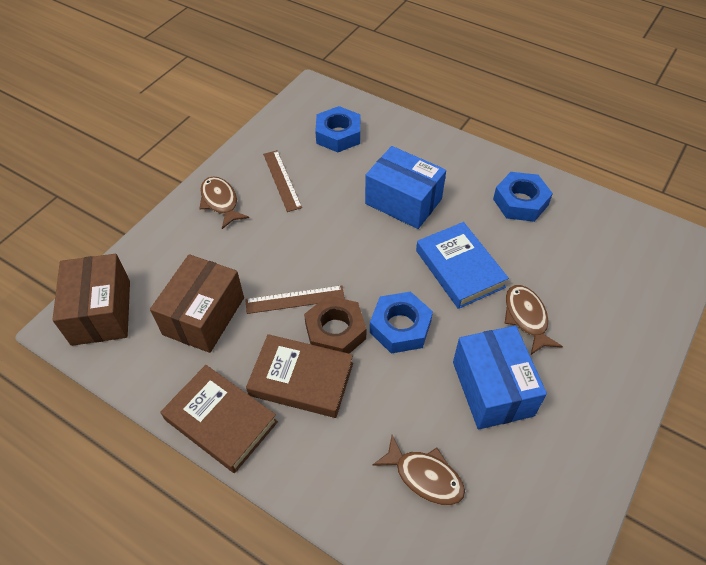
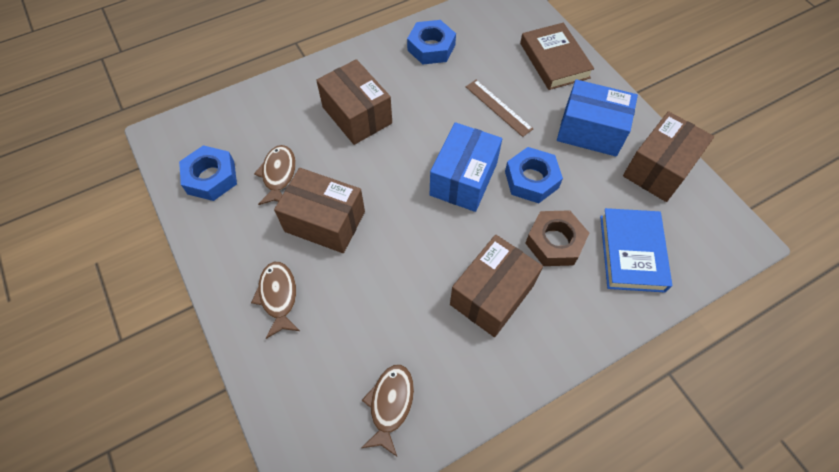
brown book: [161,365,278,473] [246,334,353,418] = 2 -> [520,23,594,90] = 1
brown box: [52,254,130,346] [150,254,244,353] = 2 -> [274,168,365,253] [316,59,392,145] [450,235,543,337] [623,111,714,202] = 4
brown ruler: [245,285,345,314] [263,150,302,212] = 2 -> [466,80,533,137] = 1

